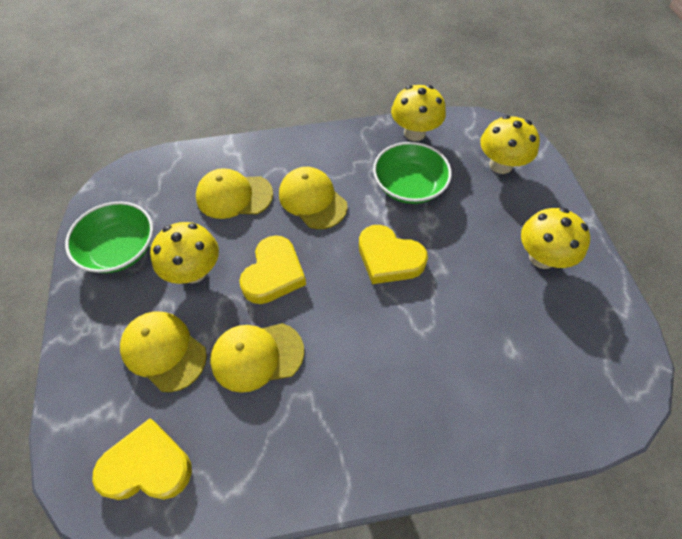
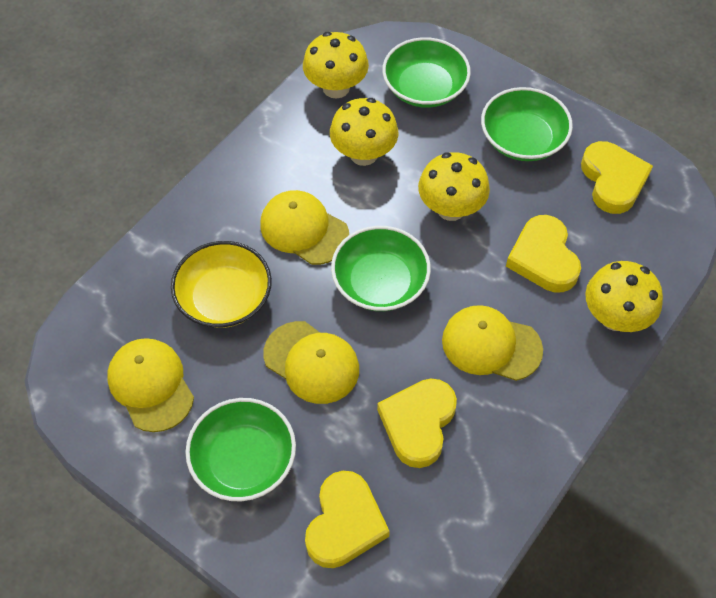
green bowl: [65,201,153,273] [373,142,452,204] = 2 -> [185,398,296,501] [331,226,431,311] [382,37,471,108] [481,87,573,161] = 4
yellow bowl: none = 0 -> [171,241,272,328] = 1
yellow heart: [92,418,192,500] [239,235,306,304] [359,225,428,284] = 3 -> [305,471,390,568] [377,379,457,468] [506,215,581,293] [581,141,653,214] = 4

